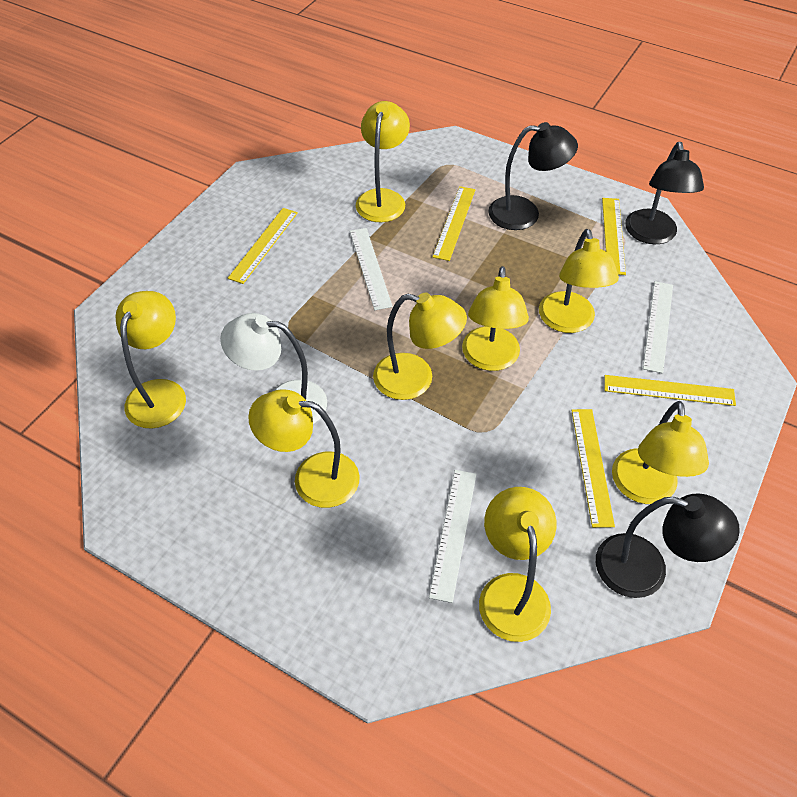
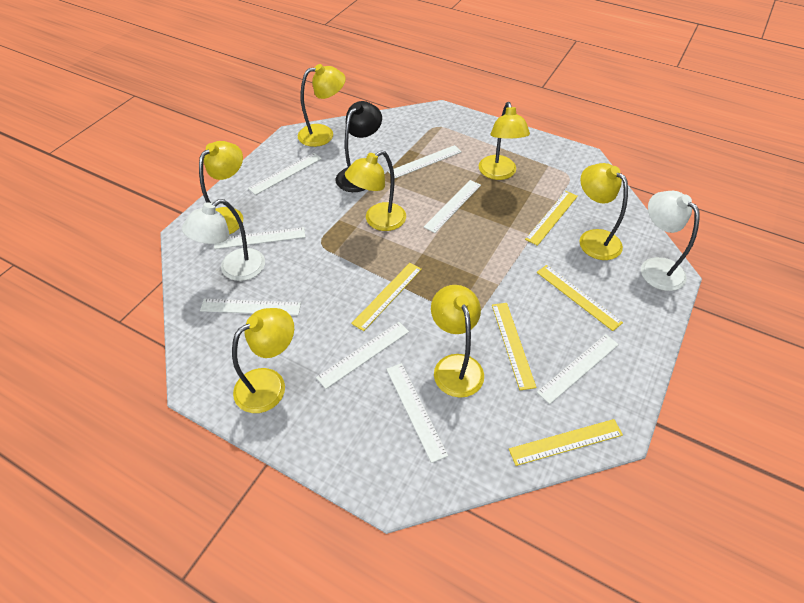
black lamp: [488,122,578,230] [596,493,740,598] [625,142,704,244] = 3 -> [336,101,382,192] = 1
white lamp: [220,313,327,424] = 1 -> [182,199,265,281] [641,191,700,291] = 2
white ruler: [350,228,393,310] [429,470,476,603] [643,281,673,374] = 3 -> [200,299,301,315] [214,227,305,249] [248,153,322,195] [316,322,409,389] [386,363,448,463] [388,145,462,179] [424,180,481,233] [537,334,619,404] = 8
yellow lamp: [115,291,186,429] [248,389,360,508] [356,101,410,222] [373,292,467,400] [462,266,529,371] [479,487,557,642] [539,229,619,333] [612,401,709,504] = 8 -> [199,141,243,234] [232,308,294,413] [298,64,346,147] [345,150,406,231] [431,285,484,398] [479,102,530,180] [579,163,628,260] = 7

